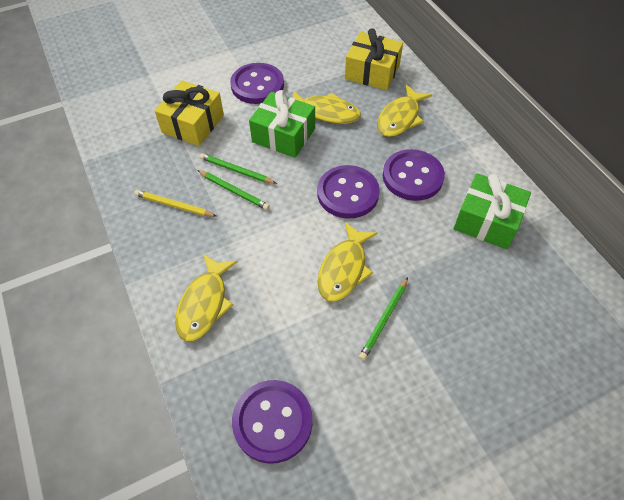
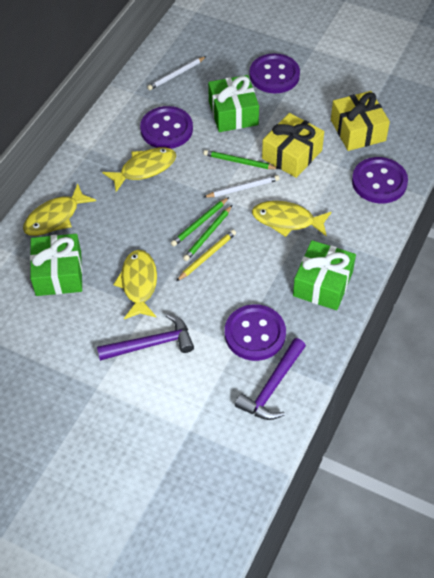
green gift: [249,90,315,158] [454,173,531,249] = 2 -> [30,234,82,296] [208,75,259,132] [293,240,356,310] = 3
purple hammer: none = 0 -> [97,314,194,361] [235,338,306,420] = 2
white pencil: none = 0 -> [147,56,207,90] [204,175,280,198] = 2

